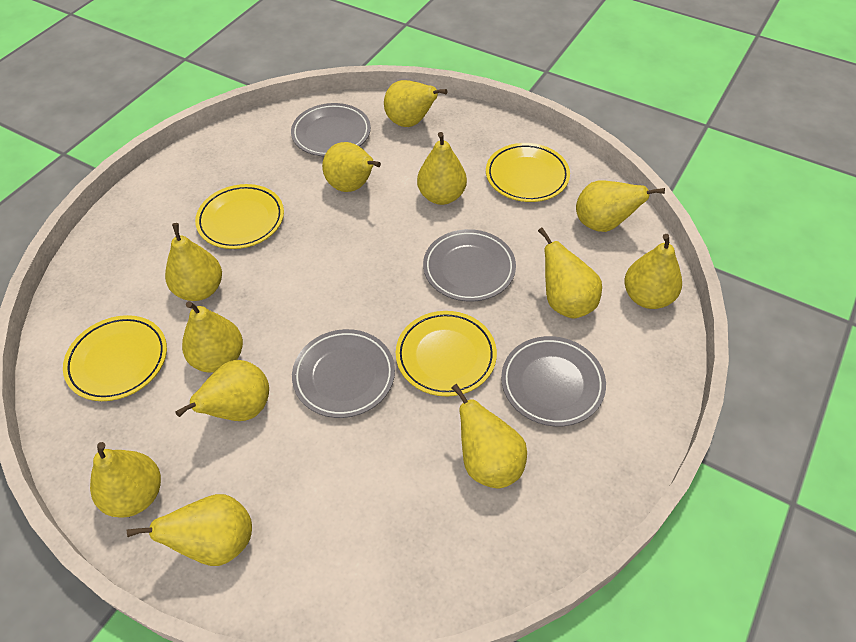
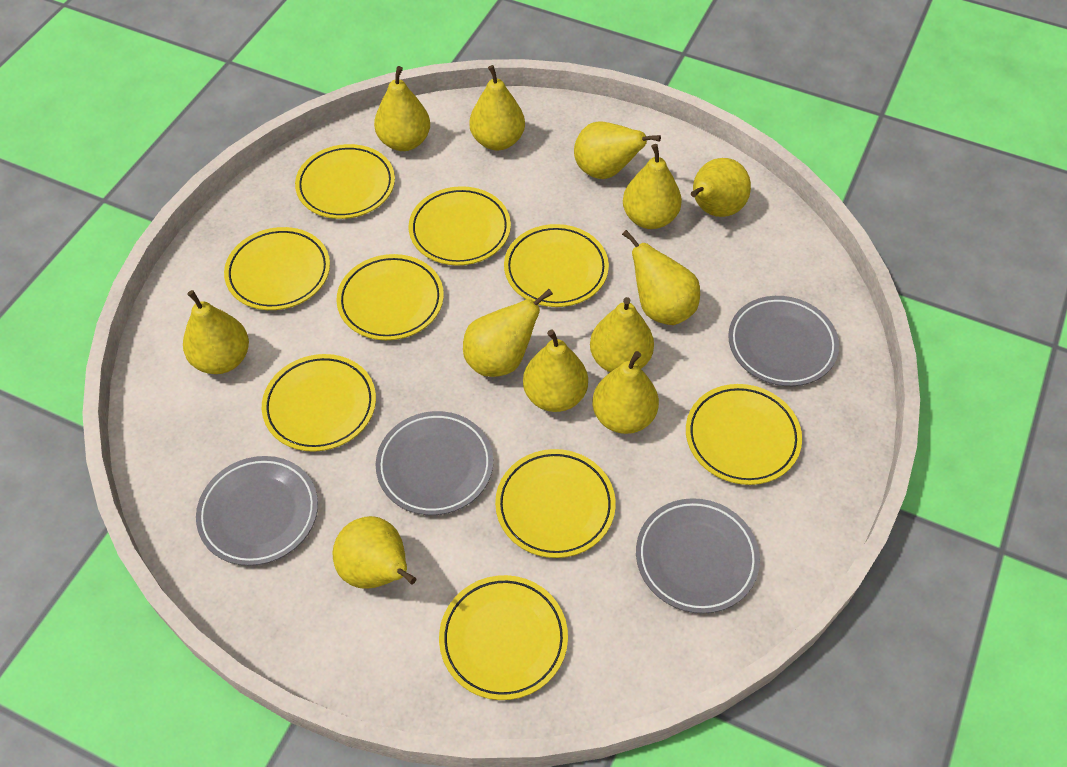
yellow plate: [63,315,167,401] [195,184,284,249] [396,311,497,396] [486,143,570,202] = 4 -> [224,227,330,310] [262,354,376,452] [295,144,395,219] [337,254,444,340] [409,186,511,266] [439,575,568,700] [495,449,616,558] [504,224,609,307] [686,384,802,485] = 9

